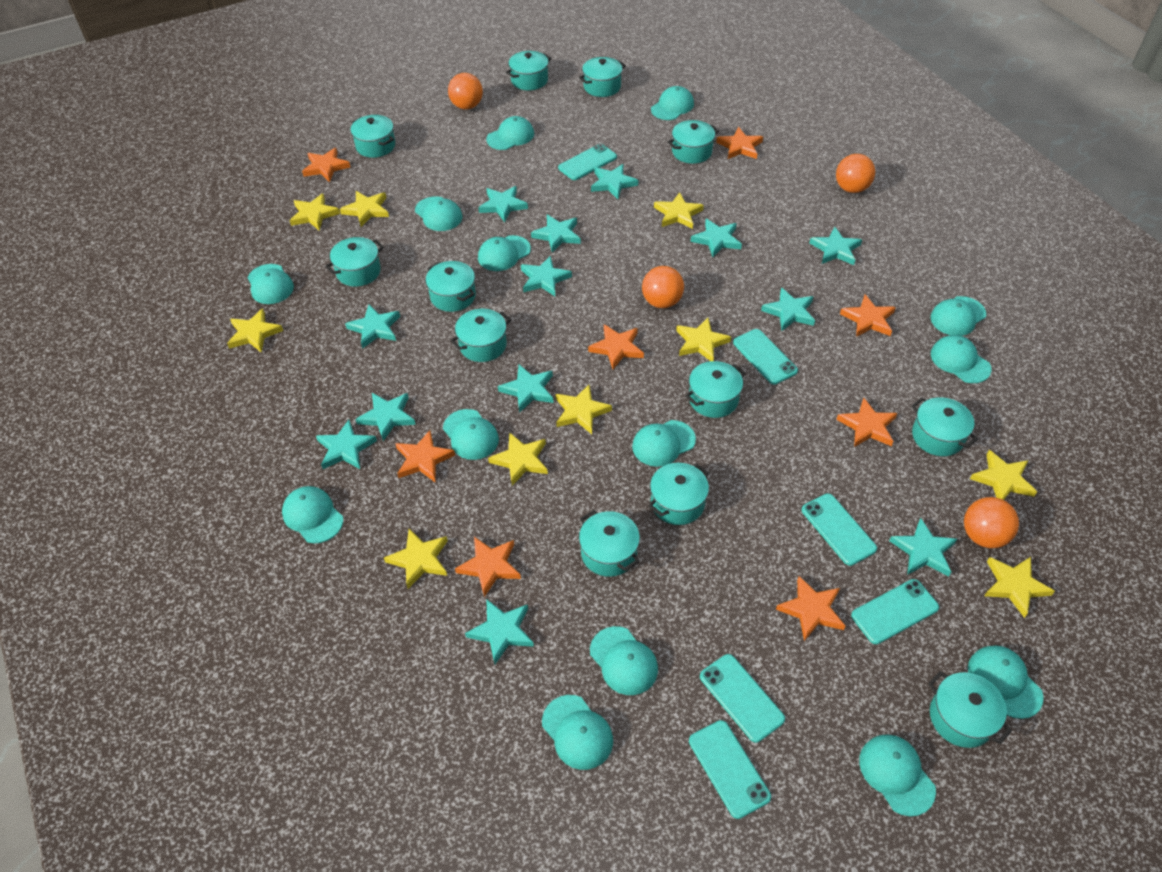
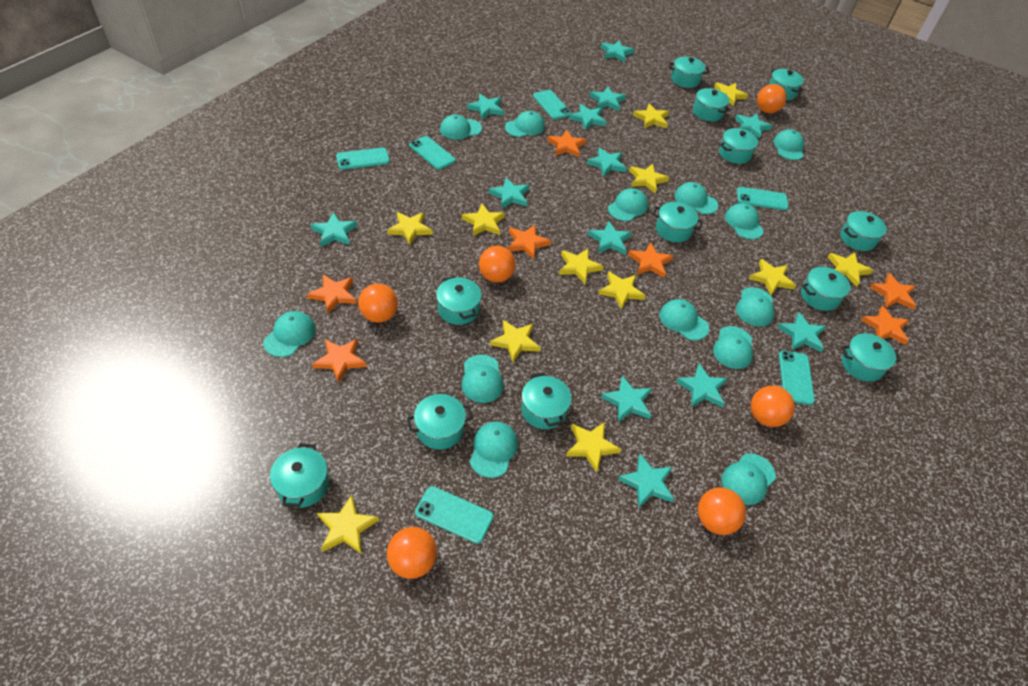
orange ball: [448,73,483,109] [642,266,684,308] [836,154,875,193] [964,497,1019,548] = 4 -> [358,284,398,323] [387,527,437,579] [479,246,515,283] [698,488,746,535] [751,386,795,427] [757,84,787,113] = 6
orange star: [302,148,351,182] [395,430,455,483] [455,537,521,597] [588,324,644,369] [716,127,763,159] [776,576,845,641] [836,398,897,447] [840,295,896,337] = 8 -> [307,274,357,314] [312,339,367,383] [508,225,551,259] [547,130,586,157] [628,242,673,278] [861,306,909,345] [870,273,916,309] = 7
turquoise cap: [247,264,294,304] [282,486,343,543] [415,196,463,231] [443,409,499,460] [478,235,531,271] [486,116,534,150] [542,695,613,770] [590,626,658,695] [632,420,696,467] [651,86,694,120] [859,734,936,816] [931,296,986,336] [931,335,991,383] [968,645,1044,719] = 14 -> [263,311,315,357] [440,115,482,140] [461,354,504,403] [470,422,518,478] [505,111,545,137] [608,188,648,221] [660,299,709,340] [675,182,718,214] [713,326,753,369] [722,453,776,505] [725,203,764,239] [736,287,774,326] [774,129,804,160] = 13
yellow star: [227,308,283,353] [290,194,340,231] [340,191,389,227] [384,529,448,589] [488,432,548,486] [556,385,612,434] [654,192,704,229] [676,318,731,361] [970,450,1037,500] [984,557,1055,618] = 10 -> [317,495,379,554] [387,212,433,245] [462,204,505,236] [490,320,541,362] [559,248,604,284] [566,422,621,473] [598,271,646,310] [629,164,669,194] [633,104,669,129] [714,82,748,106] [749,259,796,295] [828,252,873,287] = 12

